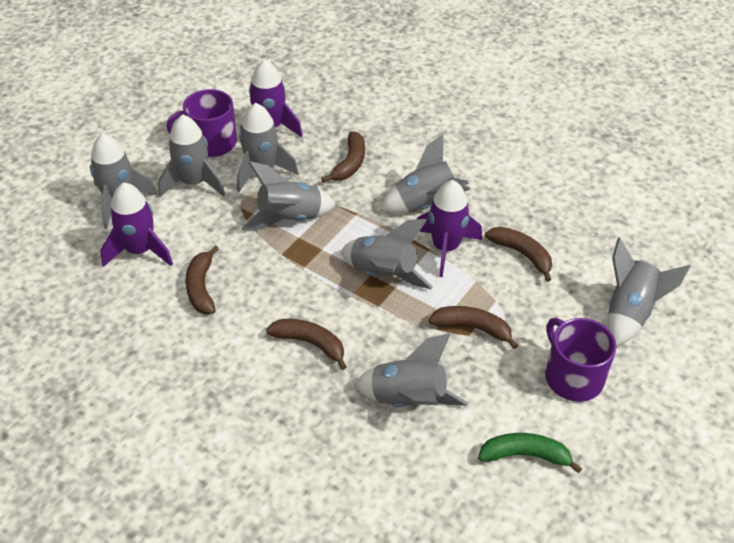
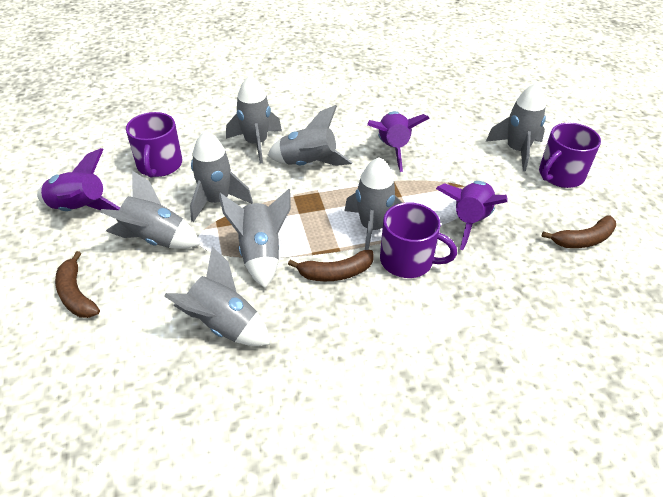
brown banana: [185,245,219,314] [266,319,346,370] [321,131,365,183] [429,306,518,349] [485,227,552,282] = 5 -> [55,251,100,318] [288,250,374,281] [541,215,616,248] = 3
green banana: [478,433,582,473] = 1 -> none = 0
purple mug: [167,89,237,157] [545,318,616,402] = 2 -> [126,112,182,178] [380,202,457,278] [539,123,601,188] = 3

